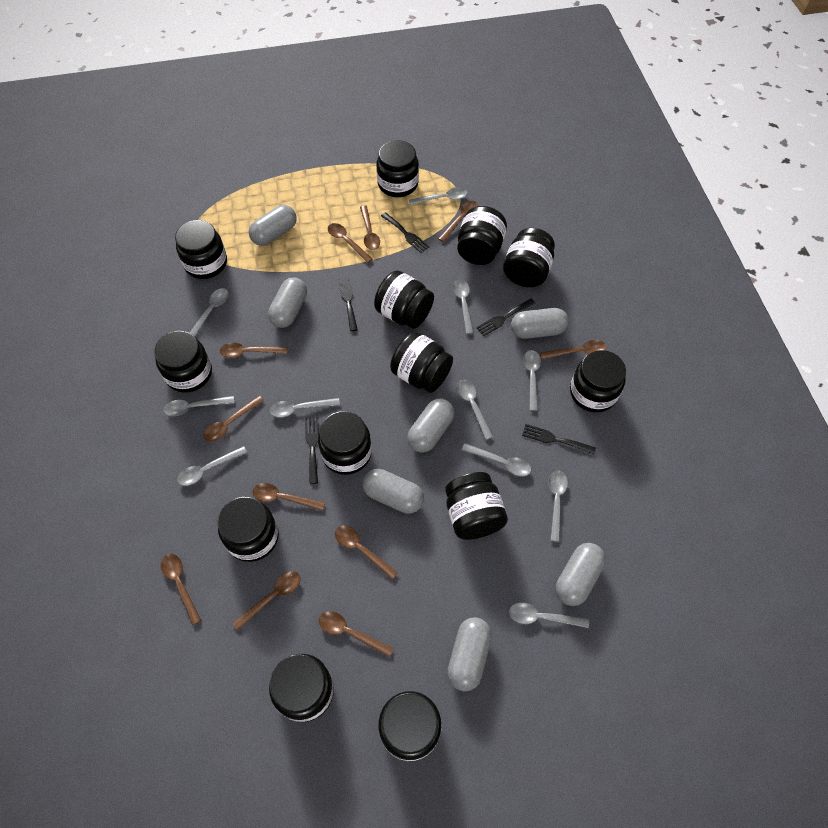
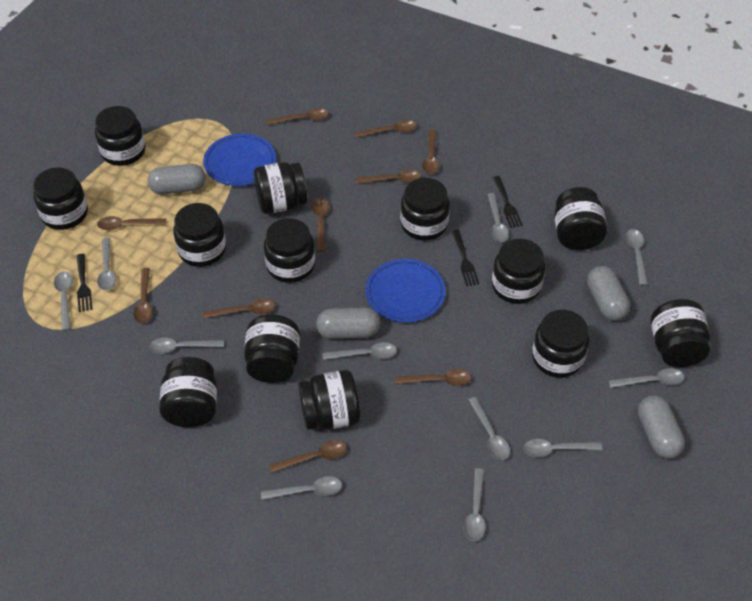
black fork: [305,417,319,484] [338,277,358,331] [381,212,430,253] [476,298,535,336] [522,424,596,454] = 5 -> [77,254,93,312] [452,230,479,286] [493,176,523,228] = 3
blue plate: none = 0 -> [203,133,276,186] [366,259,446,323] = 2
brown spoon: [161,553,202,625] [204,396,264,442] [220,342,287,357] [232,571,301,630] [252,483,325,511] [318,611,394,657] [328,223,373,263] [335,525,398,580] [360,205,380,250] [438,201,479,242] [540,340,607,359] = 11 -> [97,216,166,230] [133,268,153,323] [203,299,275,318] [267,108,329,125] [269,440,347,473] [312,198,329,252] [354,120,416,138] [356,170,421,184] [395,369,471,386] [422,130,439,174] = 10
grey capsule: [249,205,297,246] [268,277,307,328] [363,469,424,514] [407,399,455,453] [447,617,492,691] [511,308,569,339] [556,543,606,606] = 7 -> [148,164,206,194] [316,307,380,339] [587,266,630,321] [638,395,685,459] = 4

